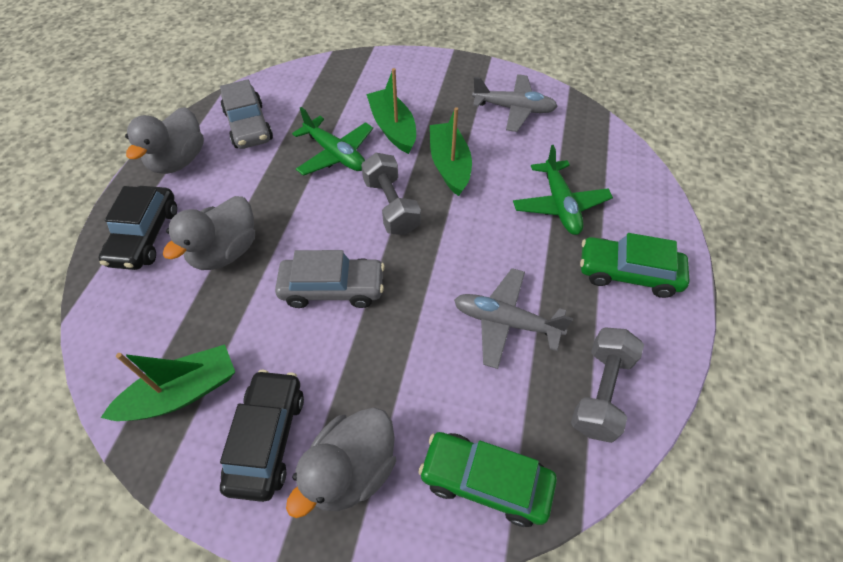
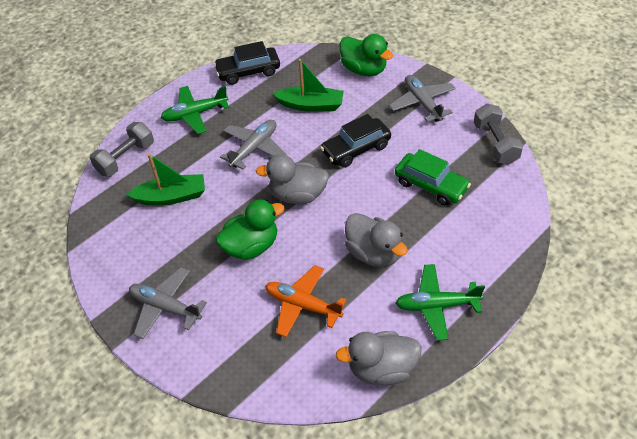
green boat: [101,344,235,421] [366,68,416,154] [430,107,472,196] = 3 -> [126,154,205,206] [272,59,344,112] = 2
green car: [418,432,557,527] [580,233,689,298] = 2 -> [395,149,471,206] = 1
green duck: none = 0 -> [215,199,285,260] [340,34,393,76] = 2
grey car: [220,79,273,149] [275,250,385,308] = 2 -> none = 0
grey plane: [454,268,573,369] [472,74,558,132] = 2 -> [129,268,207,339] [220,120,287,170] [389,75,456,122] = 3
orange plane: none = 0 -> [265,265,347,337] = 1

